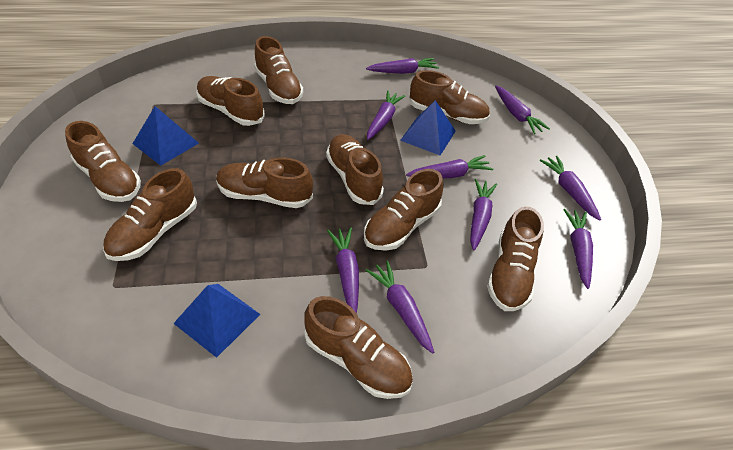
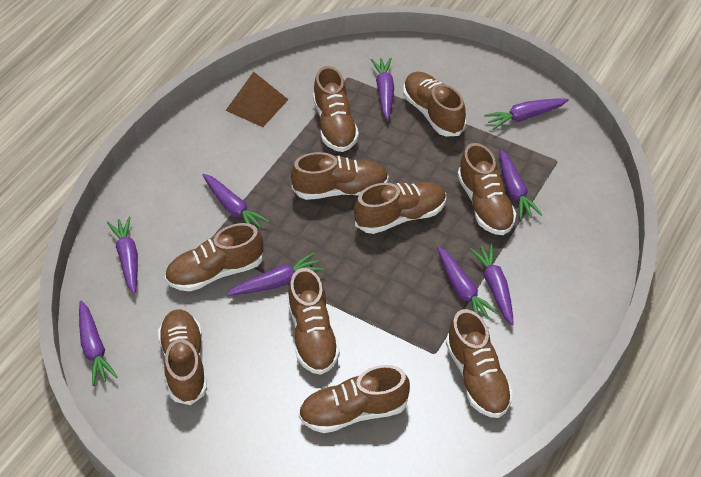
blue pyramid: [132,106,199,166] [173,284,260,358] [400,100,456,155] = 3 -> none = 0
brown pyramid: none = 0 -> [225,72,288,127] = 1

